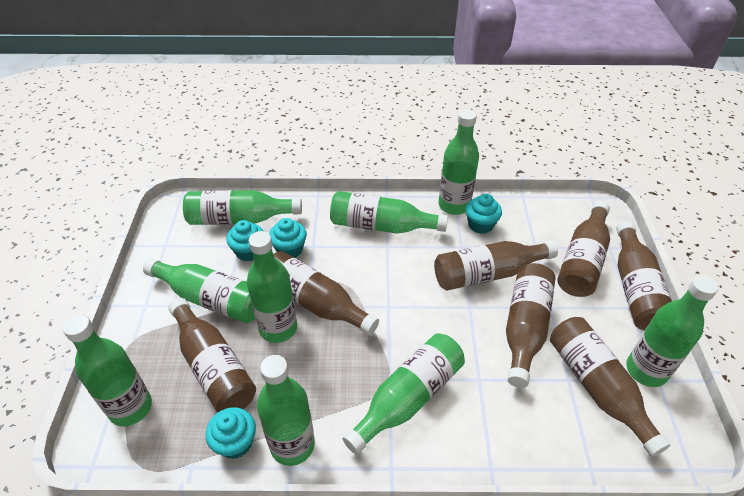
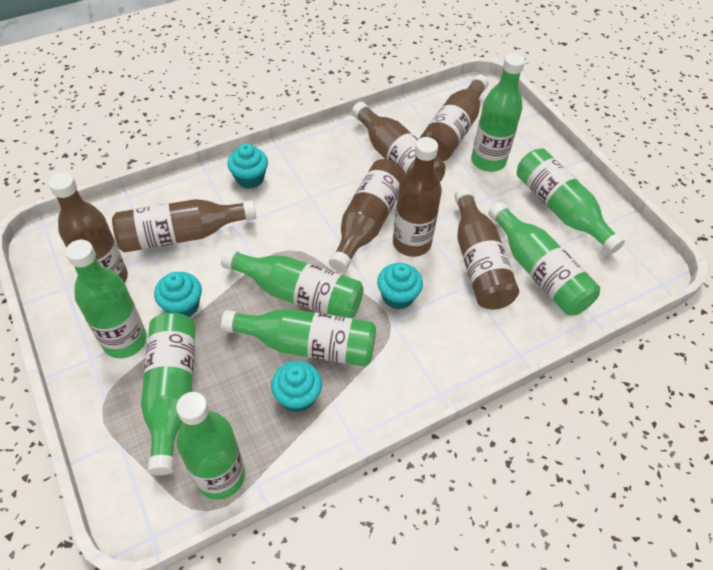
green bottle: [63,314,152,427] [143,258,255,323] [183,190,302,225] [247,231,297,343] [257,355,315,466] [330,191,448,234] [343,333,465,455] [439,109,479,215] [626,275,719,387] = 9 -> [65,240,147,358] [141,312,196,475] [176,392,245,500] [221,248,364,318] [221,308,376,367] [471,53,525,172] [488,202,600,315] [517,149,625,254] = 8

